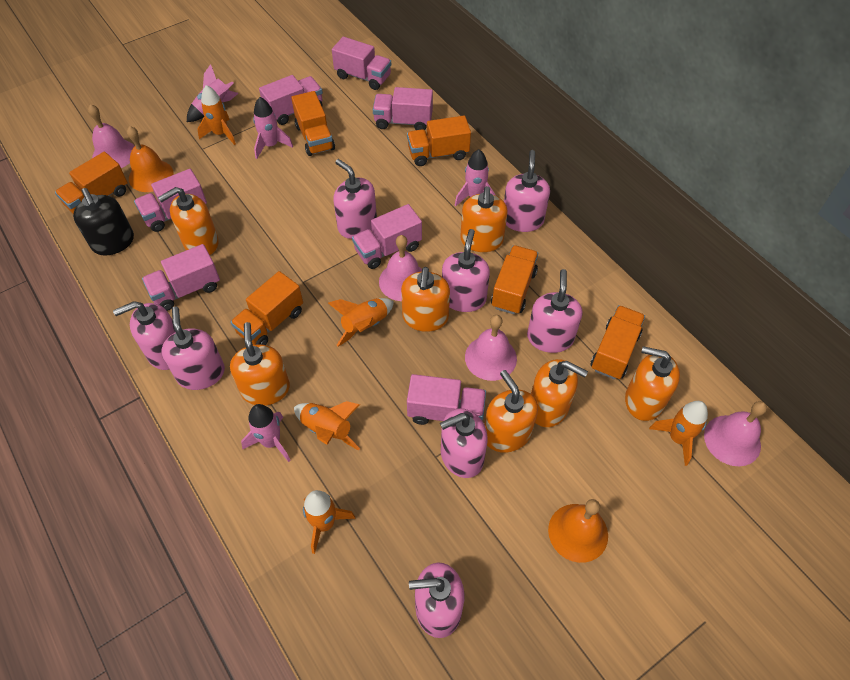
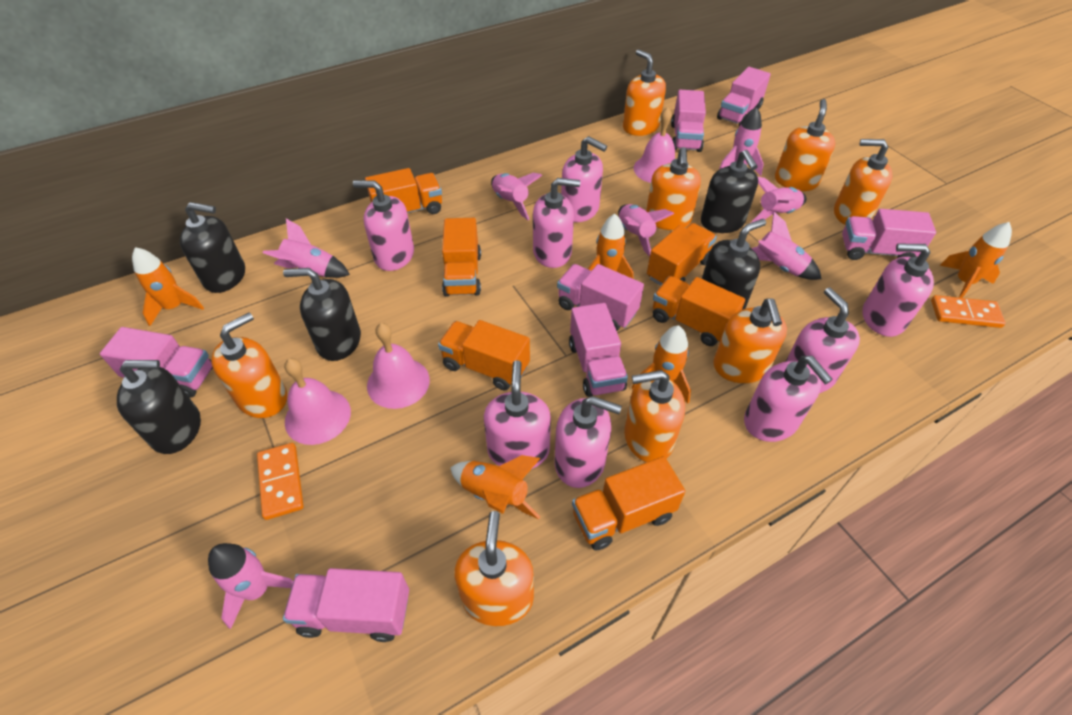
black soap dispenser: [73,188,134,256] = 1 -> [117,360,201,454] [180,202,245,293] [283,268,361,361] [701,150,758,233] [702,219,766,310] = 5
orange bell: [127,126,174,192] [548,499,608,563] = 2 -> none = 0
orange domino: none = 0 -> [257,443,304,520] [931,295,1006,328] = 2
orange soap dispenser: [158,187,219,255] [230,322,290,406] [401,267,450,332] [460,186,508,252] [485,370,538,453] [531,359,588,427] [625,346,680,421] = 7 -> [211,312,287,418] [454,511,534,626] [623,50,666,136] [624,370,685,462] [646,147,701,230] [713,299,787,383] [775,99,836,191] [834,139,892,225] = 8
pink bell: [88,104,135,168] [379,235,422,301] [465,315,517,381] [704,401,767,466] = 4 -> [284,358,351,445] [367,323,430,409] [633,107,675,183] = 3
pink rocket: [187,64,238,122] [241,404,291,462] [253,97,293,159] [455,149,496,206] = 4 -> [208,543,293,629] [263,219,350,278] [491,173,542,220] [618,204,674,257] [719,107,764,176] [751,177,806,223] [751,212,821,280] = 7

